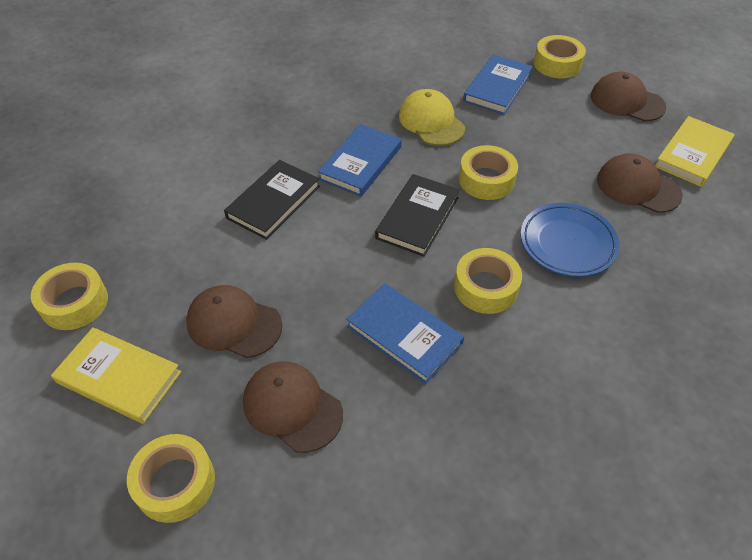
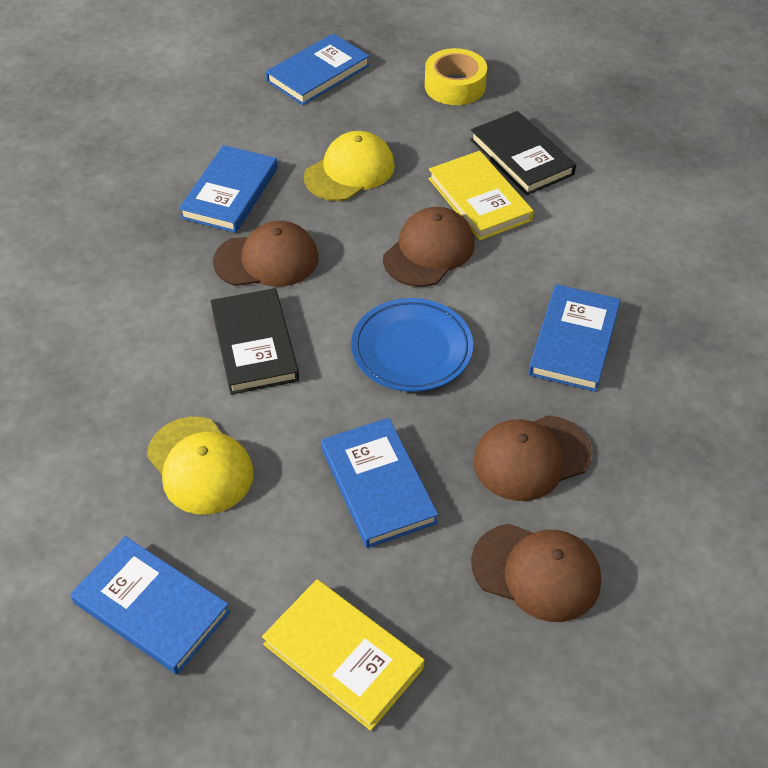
blue book: [318,124,402,197] [346,283,464,384] [463,55,533,115] = 3 -> [70,536,230,675] [179,145,278,233] [266,34,370,105] [321,418,438,548] [528,284,621,392] = 5
yellow cap: [399,89,465,146] = 1 -> [147,417,254,514] [304,131,395,201] = 2
yellow tape: [31,263,108,330] [127,434,215,523] [454,248,522,314] [459,145,518,200] [534,35,586,78] = 5 -> [425,48,487,105] = 1

